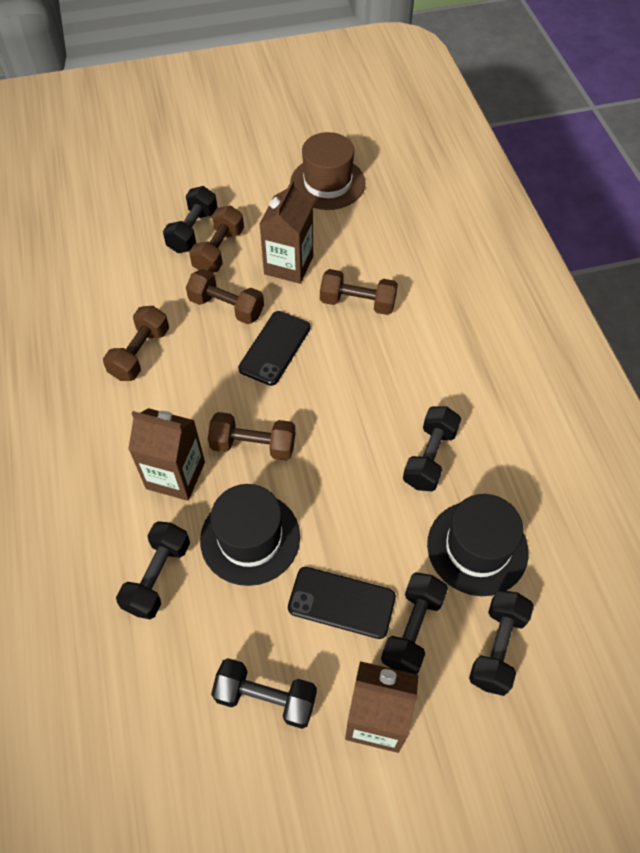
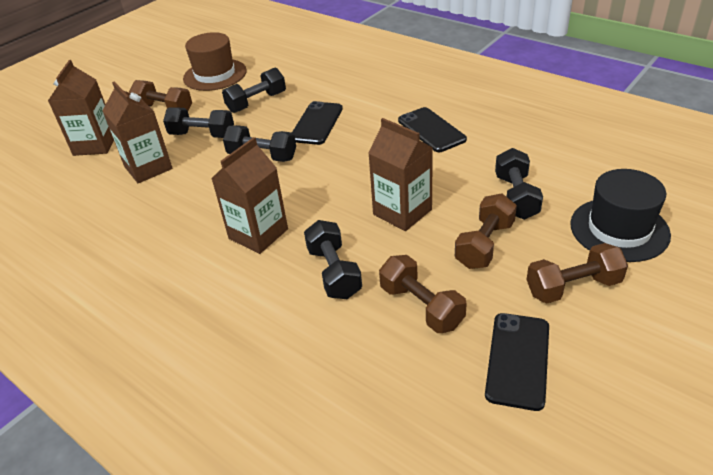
black dumbbell: [116,521,190,619] [163,186,217,253] [211,658,317,729] [381,572,448,674] [403,406,461,491] [469,590,534,696] = 6 -> [163,107,234,138] [222,68,286,113] [223,125,296,162] [304,220,362,299] [495,148,543,220] = 5
black hat: [200,484,300,586] [427,494,529,596] = 2 -> [570,169,671,262] = 1
black phone: [238,311,311,386] [288,567,396,639] = 2 -> [292,101,343,145] [398,107,467,152] [485,313,549,411] = 3
brown carton: [128,408,205,501] [260,180,313,284] [345,661,418,753] = 3 -> [48,60,114,156] [102,82,173,183] [211,137,288,254] [368,118,433,231] = 4
brown dumbbell: [103,306,169,381] [186,269,264,324] [189,205,244,273] [208,412,295,461] [320,269,398,315] = 5 -> [129,80,192,111] [379,255,467,333] [455,194,517,269] [526,243,628,303] = 4

